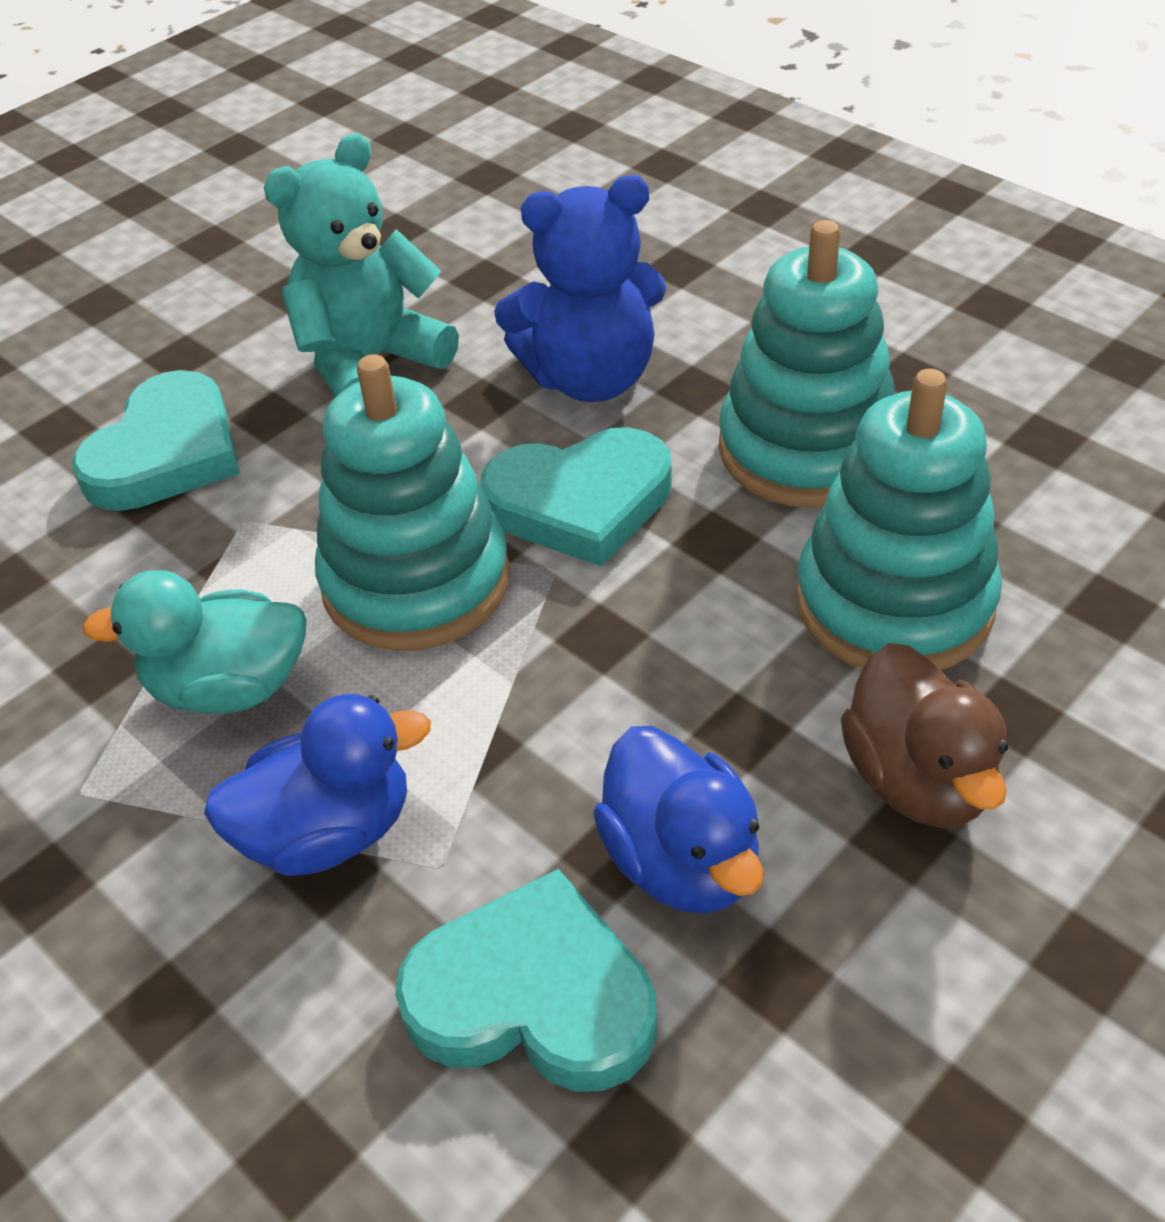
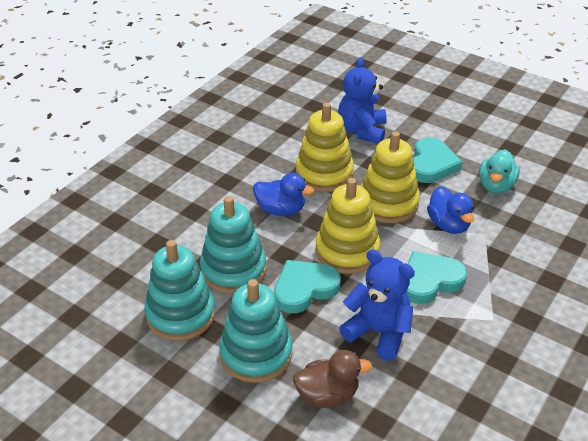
blue teddy bear: [494,175,666,402] = 1 -> [338,57,387,144] [339,249,415,361] = 2
turquoise teddy bear: [264,133,459,397] = 1 -> none = 0
yellow stacking toy: none = 0 -> [296,102,354,192] [316,178,380,274] [361,131,420,223] = 3

